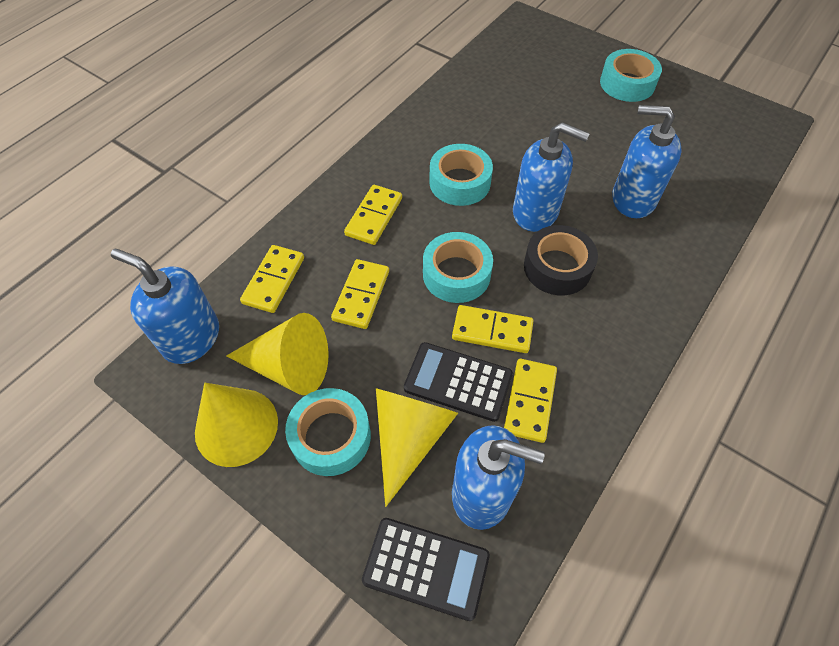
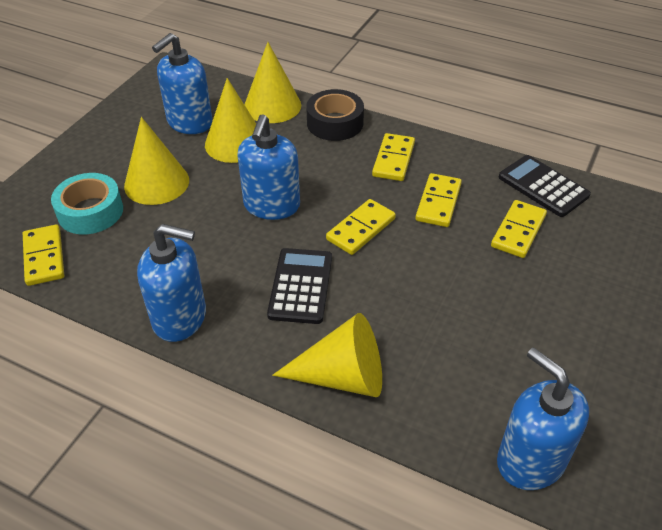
turquoise tape: [285,388,371,476] [423,232,493,303] [429,144,493,206] [600,49,662,102] = 4 -> [51,173,123,235] = 1
yellow cone: [195,383,278,467] [226,313,329,395] [376,388,458,507] = 3 -> [124,117,189,205] [205,78,256,163] [245,42,301,123] [272,313,382,398] = 4

